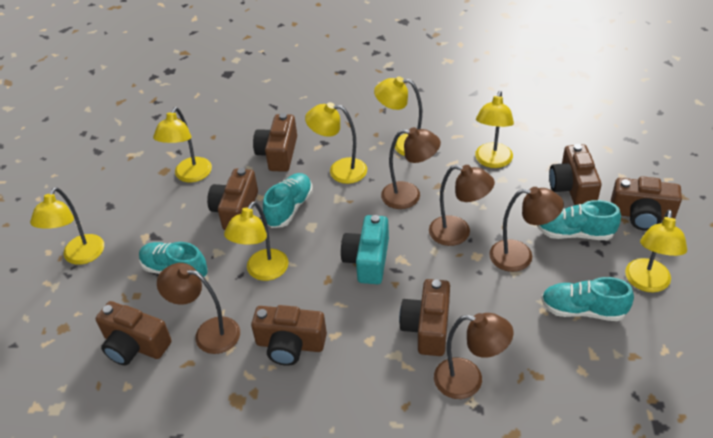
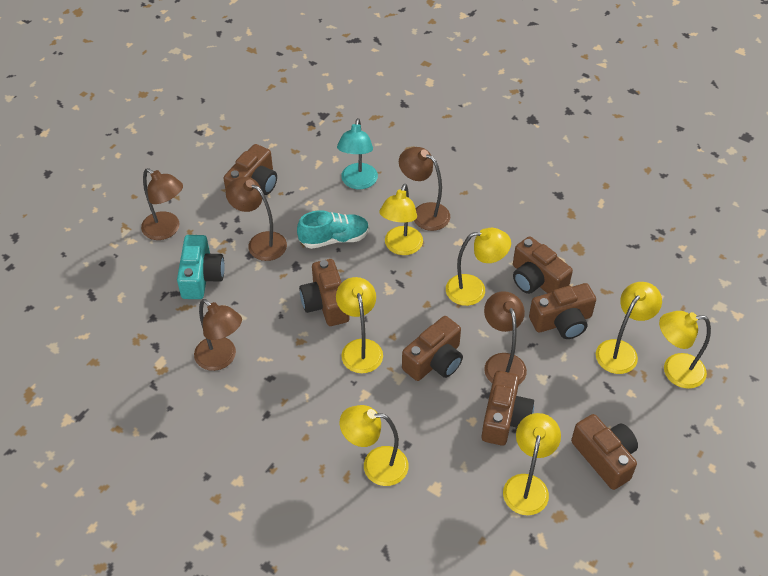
turquoise lamp: none = 0 -> [337,118,378,189] = 1
turquoise shoe: [139,242,208,278] [263,173,313,228] [537,200,621,240] [541,277,634,321] = 4 -> [297,210,369,249] = 1

